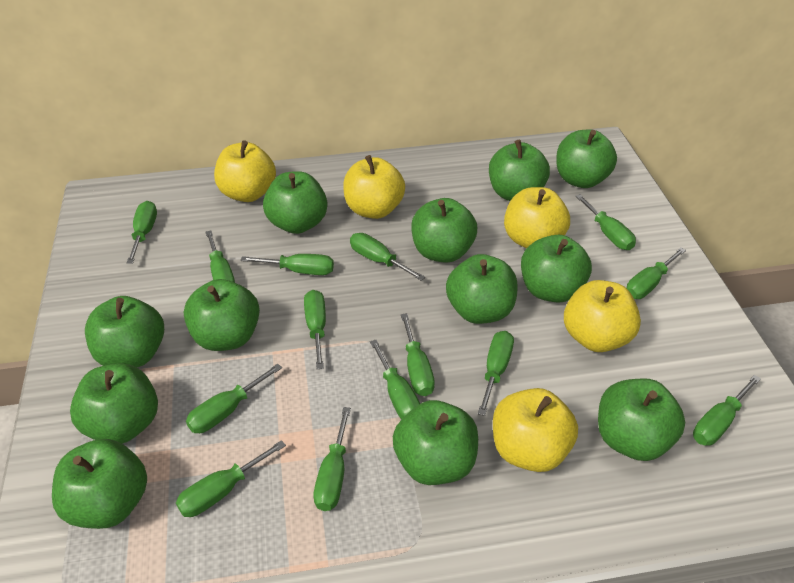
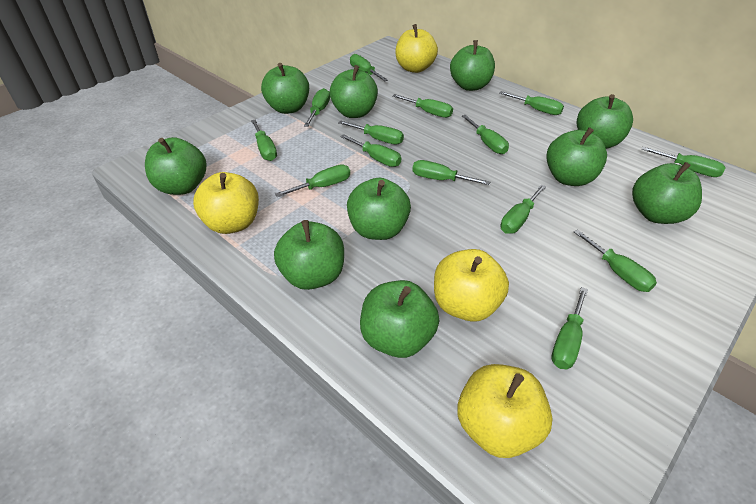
green apple: [52,439,147,529] [70,363,158,444] [85,296,164,368] [184,279,260,351] [263,171,327,234] [393,400,478,485] [411,198,477,263] [446,254,518,324] [489,140,550,201] [521,235,592,303] [556,129,617,188] [598,378,685,461] = 12 -> [145,137,206,195] [261,63,309,114] [274,220,344,290] [330,65,378,118] [347,178,411,240] [360,280,439,358] [450,40,495,91] [546,127,607,186] [577,94,633,149] [632,162,702,224] = 10
yellow apple: [214,140,276,202] [343,155,405,219] [493,388,578,472] [504,187,570,248] [564,280,641,352] = 5 -> [193,172,259,234] [395,24,438,73] [434,249,509,322] [457,364,553,458] = 4

